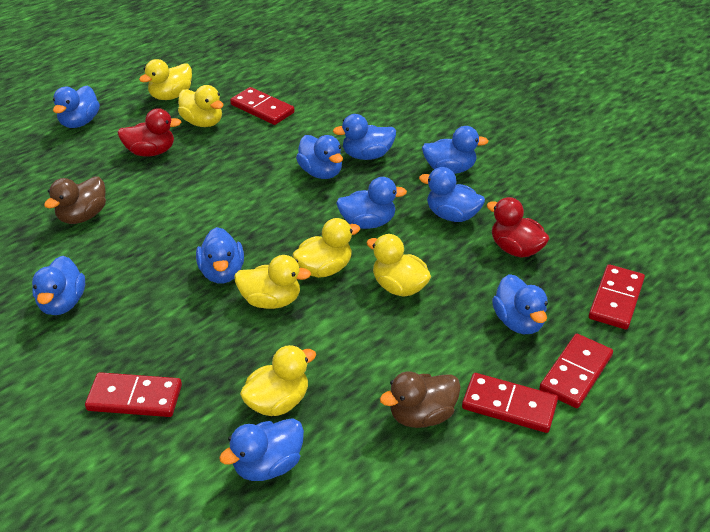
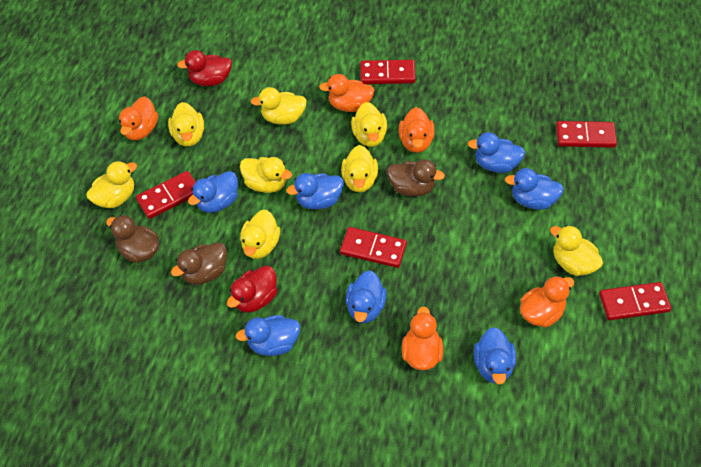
blue duck: [32,256,85,315] [53,86,100,128] [196,227,244,284] [219,418,304,481] [296,135,343,179] [333,114,396,160] [336,177,407,229] [419,167,485,222] [422,126,488,174] [492,274,548,334] = 10 -> [188,171,238,213] [236,315,300,356] [286,173,344,209] [346,270,387,323] [468,132,525,173] [474,327,516,384] [505,168,564,210] = 7
brown duck: [44,177,106,224] [380,372,461,428] = 2 -> [106,215,159,263] [171,242,227,285] [387,159,445,196] = 3
orange duck: none = 0 -> [119,96,158,140] [319,74,374,112] [399,107,435,153] [402,306,443,370] [520,276,574,328] = 5
yellow duck: [139,59,192,100] [178,85,224,127] [234,255,311,309] [240,345,316,416] [293,218,360,278] [366,234,431,297] = 6 -> [86,161,137,208] [168,102,204,146] [240,157,292,193] [240,210,280,259] [251,87,307,125] [341,145,378,192] [351,102,387,147] [550,225,603,276] = 8

